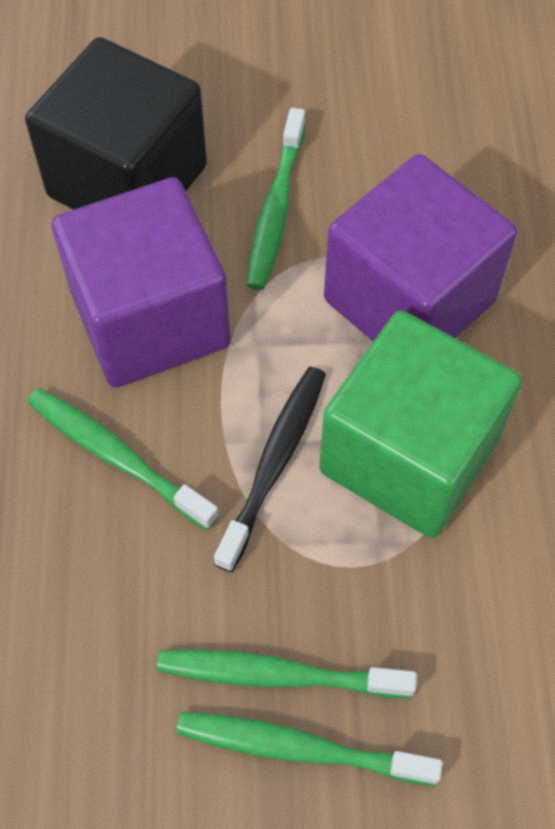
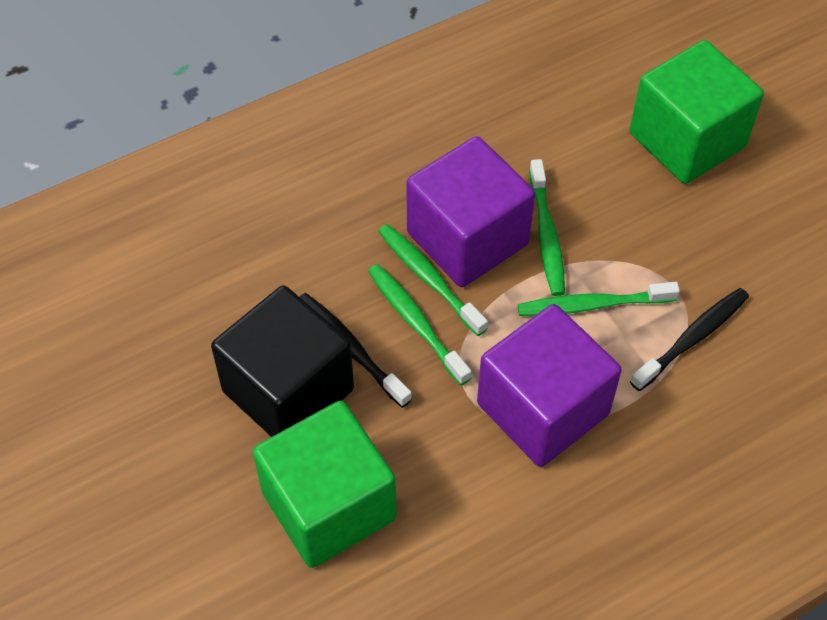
black toothbrush: [214,367,326,572] = 1 -> [299,293,412,408] [630,288,749,391] = 2
green cube: [319,310,522,538] = 1 -> [253,401,396,568] [630,40,764,184] = 2

